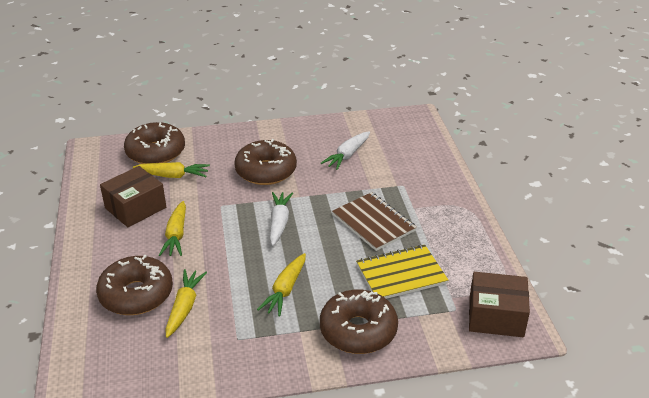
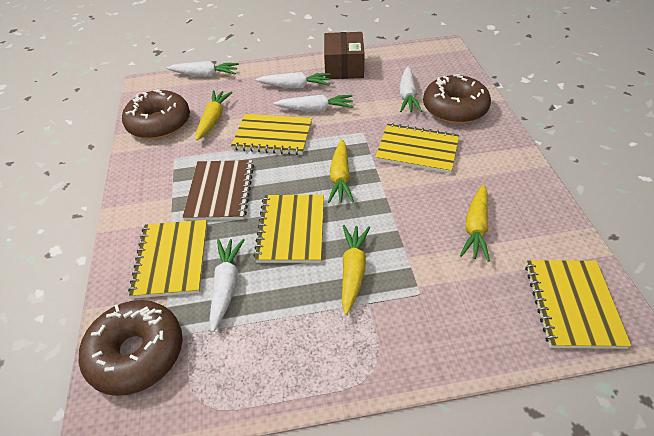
brown box: [100,166,166,227] [469,272,530,337] = 2 -> [324,32,365,79] = 1
brown donut: [96,255,173,315] [124,122,185,164] [234,139,297,185] [320,290,398,354] = 4 -> [79,300,183,396] [122,89,190,139] [423,74,491,124] = 3
white carrot: [270,192,293,246] [321,131,370,170] = 2 -> [167,61,239,77] [209,239,245,332] [256,72,330,88] [274,94,353,112] [399,67,422,112] = 5
yellow notebook: [356,244,448,299] = 1 -> [128,220,207,298] [231,114,312,155] [253,195,324,263] [375,123,459,174] [525,261,631,349] = 5

